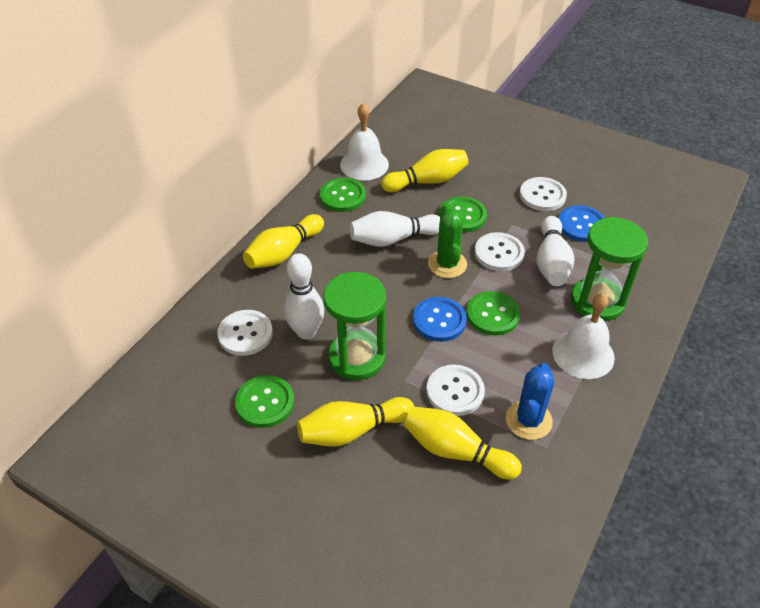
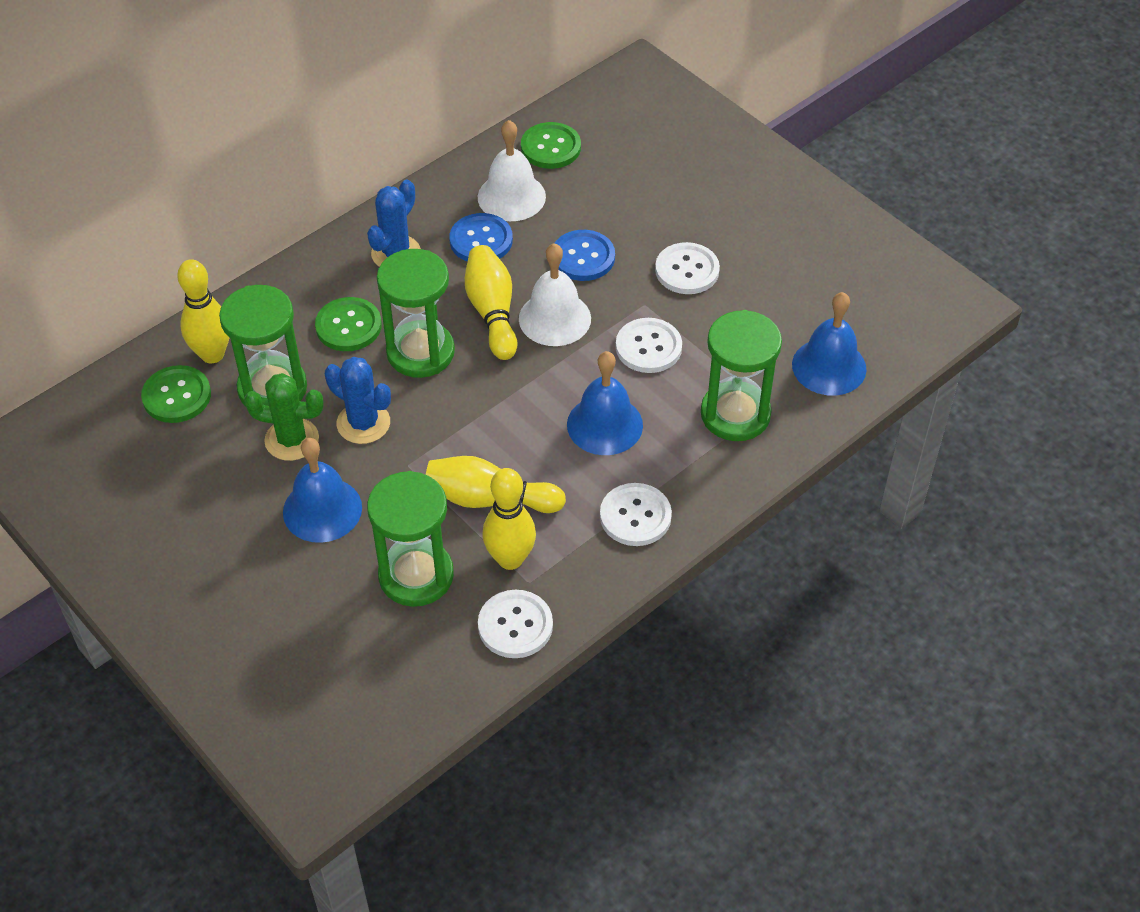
blue bell: none = 0 -> [283,438,362,543] [567,351,643,455] [792,292,866,396] = 3
blue cactus: [506,363,554,440] = 1 -> [325,357,391,444] [367,180,421,267] = 2
green button: [235,375,294,428] [320,178,366,212] [439,197,487,232] [467,291,520,336] = 4 -> [141,365,211,423] [315,297,382,351] [521,122,581,169] = 3
green hourglass: [323,272,386,380] [571,217,648,321] = 2 -> [219,285,307,406] [367,471,454,607] [377,249,455,378] [701,310,782,441] = 4
white bowling pin: [284,253,324,339] [350,211,440,247] [537,216,574,286] = 3 -> none = 0

